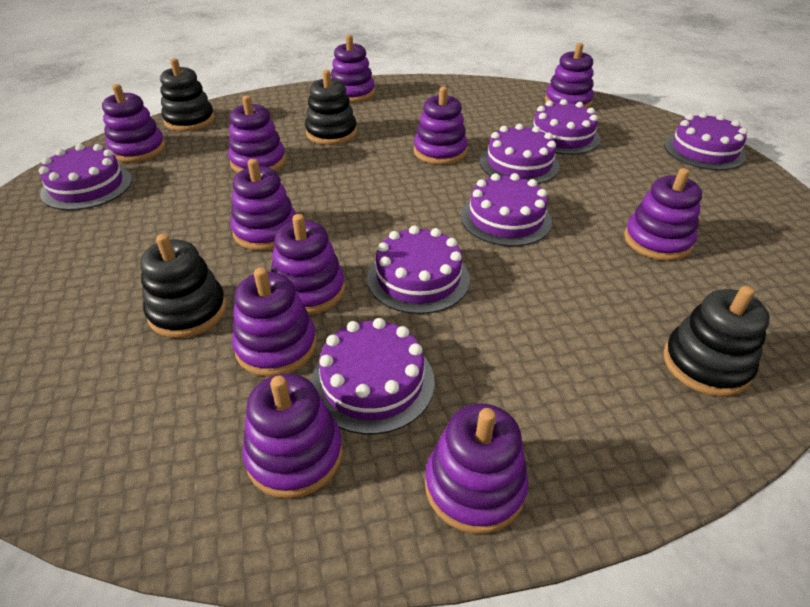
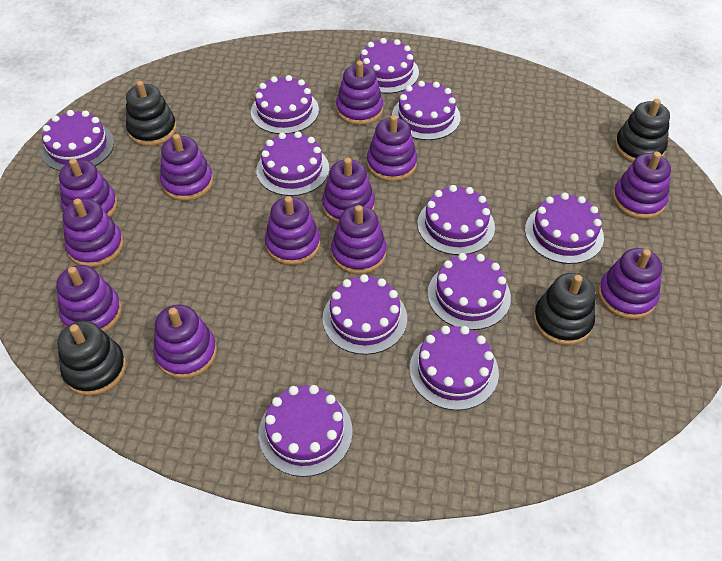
purple cake: [39,144,132,210] [311,318,435,435] [367,226,470,314] [461,173,552,246] [480,124,560,184] [527,99,600,155] [664,112,748,170] = 7 -> [41,110,114,171] [251,75,319,134] [256,131,329,196] [259,385,353,477] [322,274,407,355] [360,38,419,94] [392,81,460,140] [410,326,499,410] [418,185,495,255] [428,253,511,330] [525,193,604,264] = 11
purple stacking toy: [102,84,165,162] [228,95,286,173] [230,159,296,250] [232,267,317,377] [242,374,343,499] [271,214,345,315] [331,35,375,102] [414,87,468,165] [425,403,529,534] [545,43,594,108] [624,168,702,261] = 11 -> [56,265,122,332] [59,159,118,217] [63,199,124,267] [154,305,217,379] [160,134,213,201] [265,196,320,265] [322,158,375,224] [331,205,387,274] [336,61,383,125] [367,115,417,182] [598,248,662,319] [612,152,671,219] = 12

